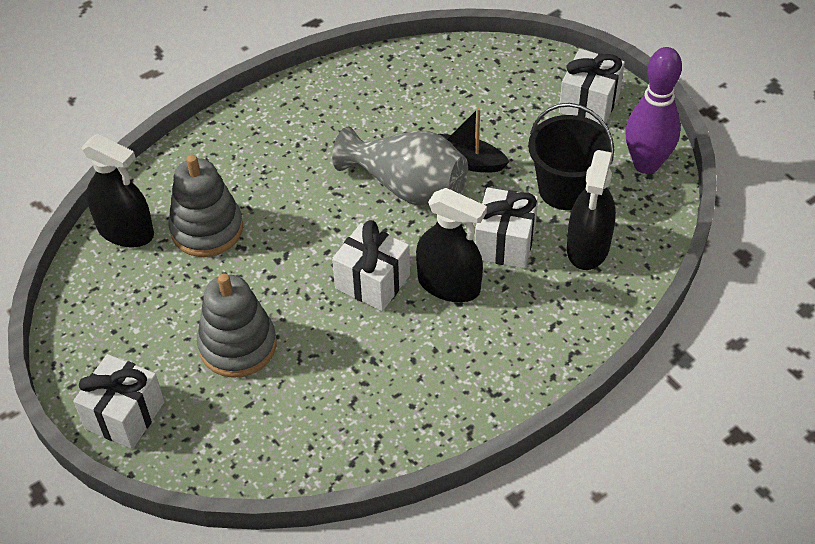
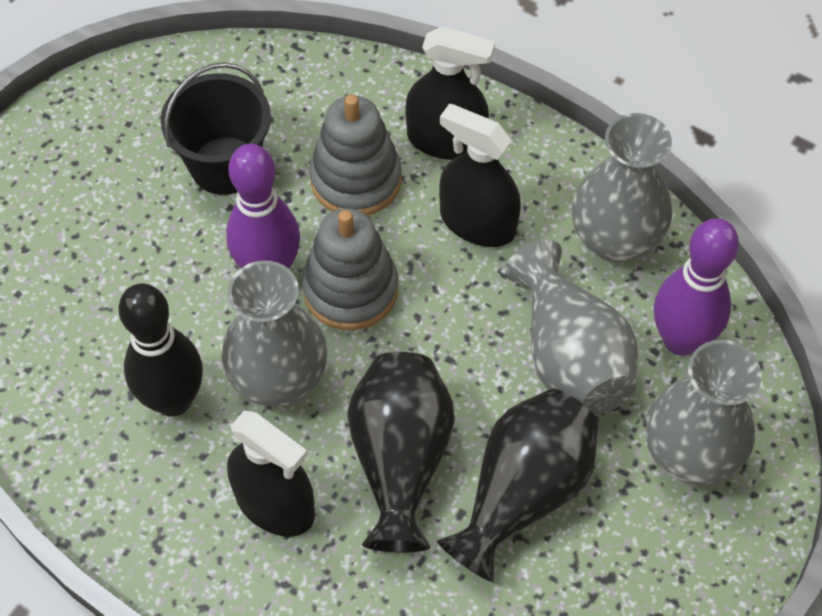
black boat: [439,108,510,172] = 1 -> none = 0
black bowling pin: none = 0 -> [119,283,203,417] = 1
black vase: none = 0 -> [347,352,455,553] [437,388,599,582] = 2
grey vase: [332,127,468,206] = 1 -> [221,260,327,407] [505,239,638,414] [572,113,672,262] [646,340,761,485] = 4
purple bowling pin: [625,47,682,174] = 1 -> [226,144,300,269] [654,219,739,356] = 2
white gift: [73,354,165,449] [332,220,410,311] [475,187,538,268] [559,49,625,125] = 4 -> none = 0

